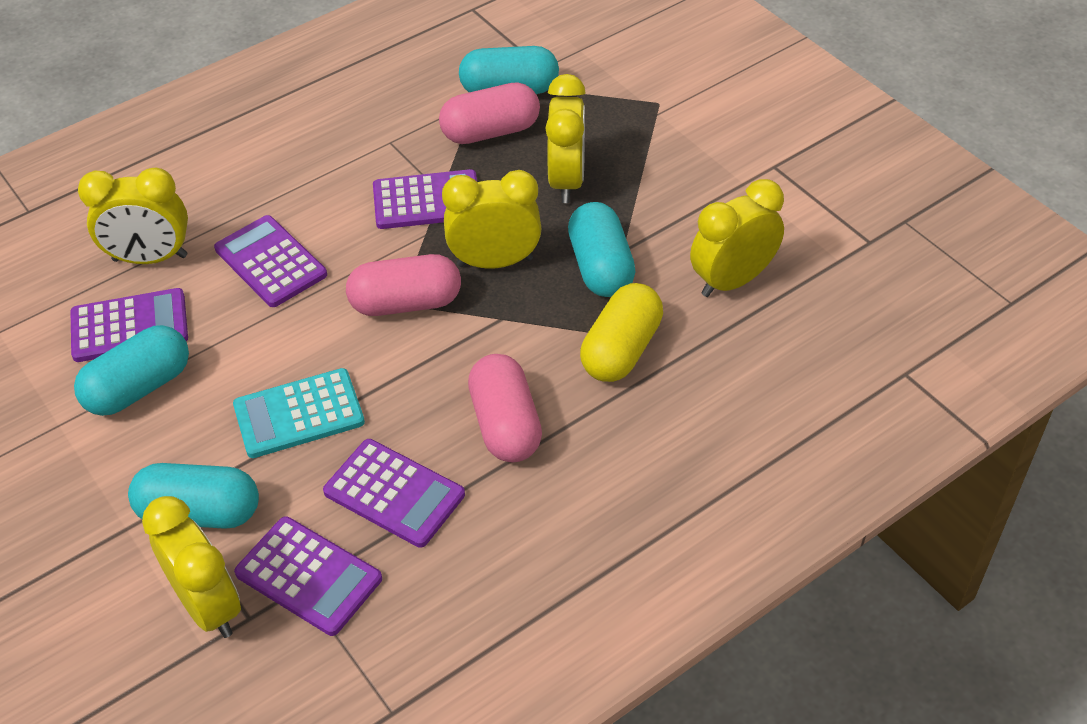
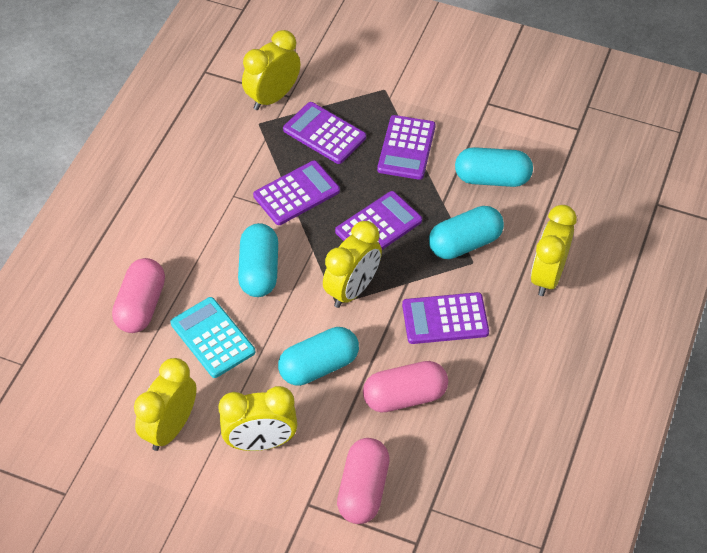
yellow capsule: [580,283,663,382] = 1 -> none = 0

